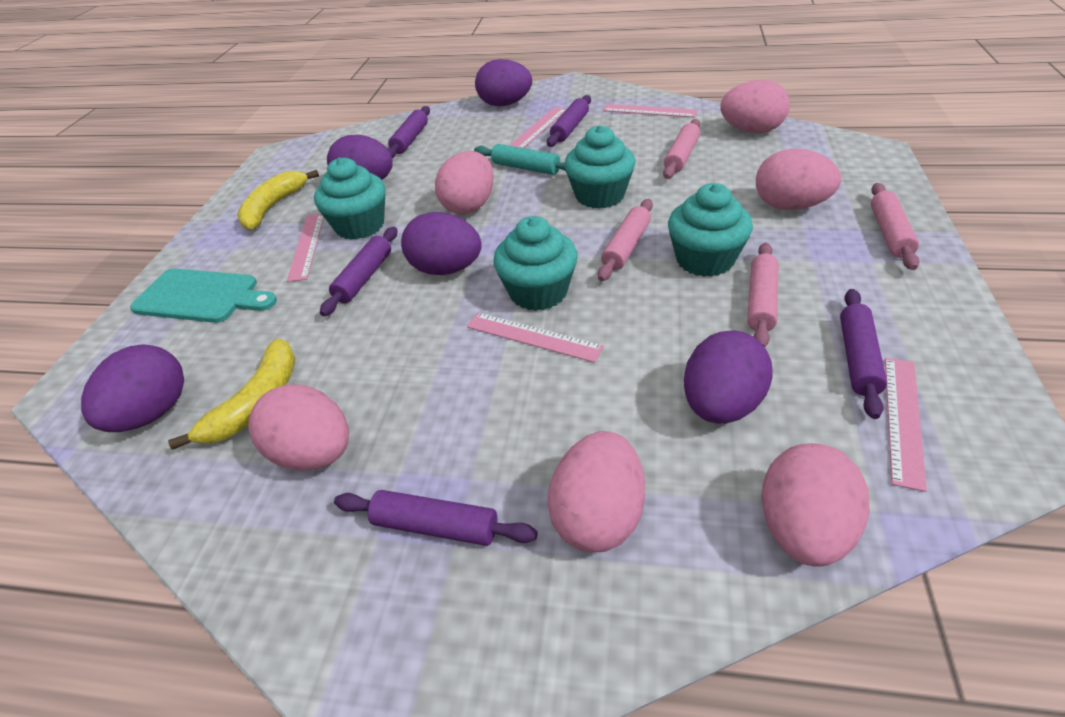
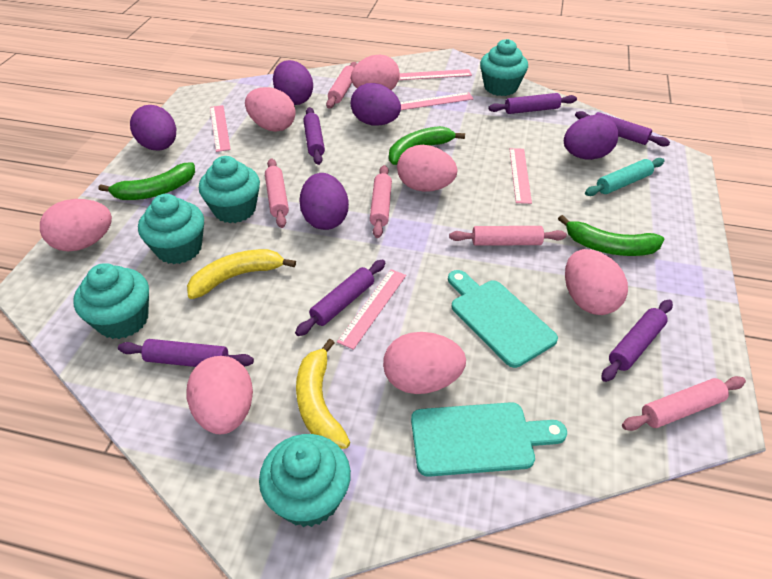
green banana: none = 0 -> [98,162,195,200] [389,126,465,165] [558,215,664,256] = 3
pink egg: [248,384,349,471] [435,151,494,214] [548,431,645,552] [720,80,790,133] [756,149,841,210] [761,443,870,567] = 6 -> [40,199,112,251] [186,356,253,434] [245,87,296,132] [351,55,400,90] [383,332,466,394] [397,145,457,192] [565,249,628,315] = 7
pink rolling pin: [598,199,653,281] [663,119,700,179] [747,243,779,347] [871,183,919,270] = 4 -> [265,158,289,228] [326,62,357,109] [370,165,392,238] [449,226,567,246] [622,376,746,431] = 5
purple rolling pin: [320,227,397,316] [334,490,538,546] [388,106,430,159] [547,95,591,147] [840,289,887,419] = 5 -> [118,339,254,367] [295,260,385,336] [303,107,325,165] [488,93,577,114] [575,111,670,146] [601,300,673,382] = 6
turquoise cupcake: [314,158,385,240] [493,216,578,311] [565,125,635,209] [668,183,753,277] = 4 -> [73,263,149,339] [138,194,204,264] [199,156,260,223] [259,434,351,527] [480,39,528,96] = 5
turquoise cutting board: [130,268,277,323] = 1 -> [411,402,567,477] [448,270,558,368] = 2

